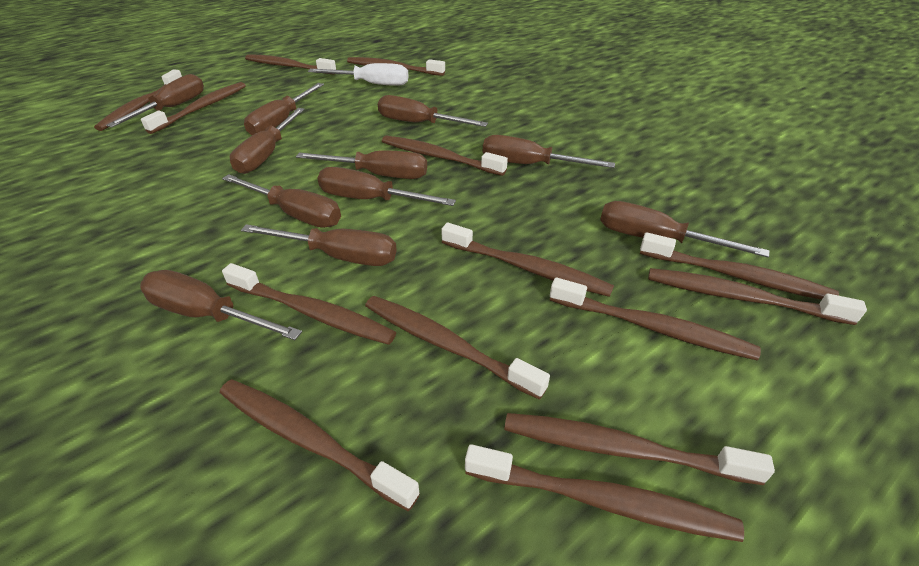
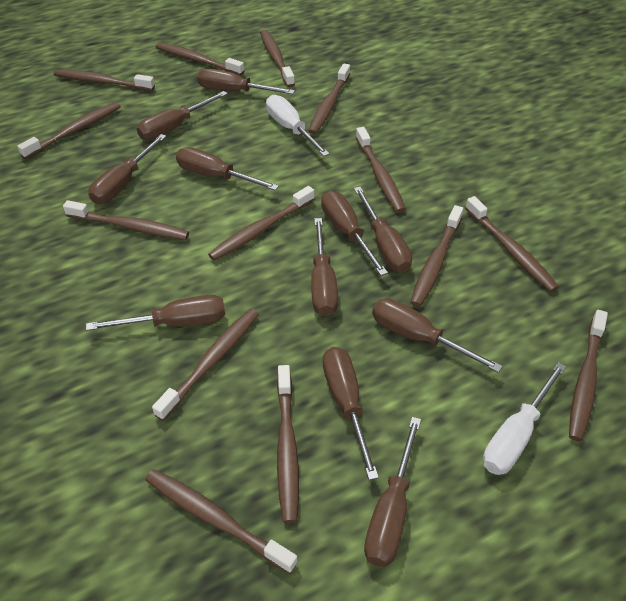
white screwdriver: [308,63,409,86] = 1 -> [266,95,330,156] [483,362,567,475] = 2

